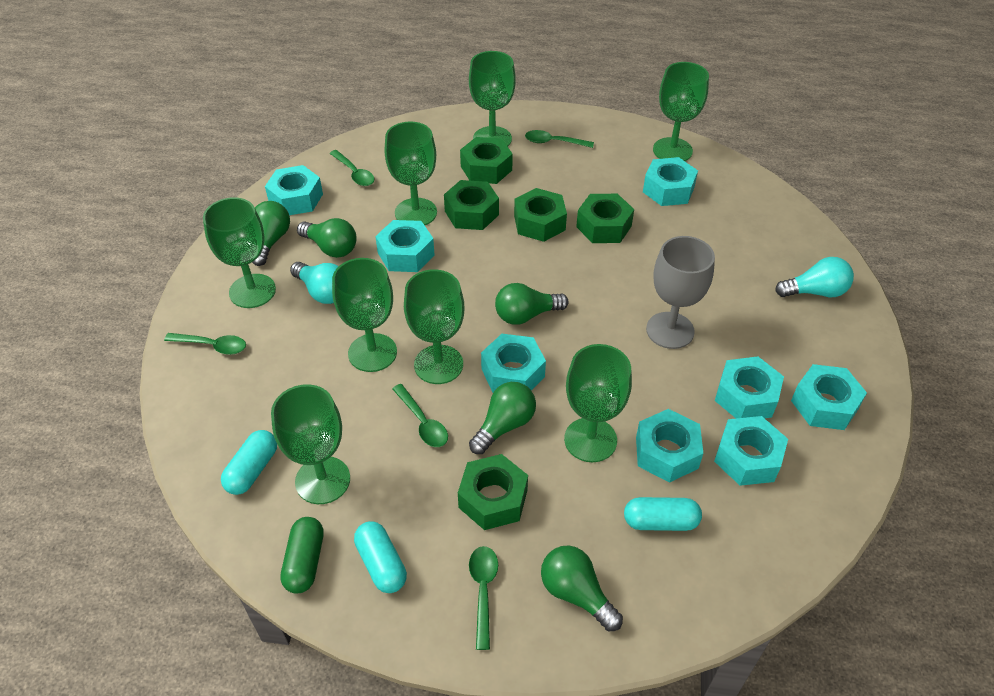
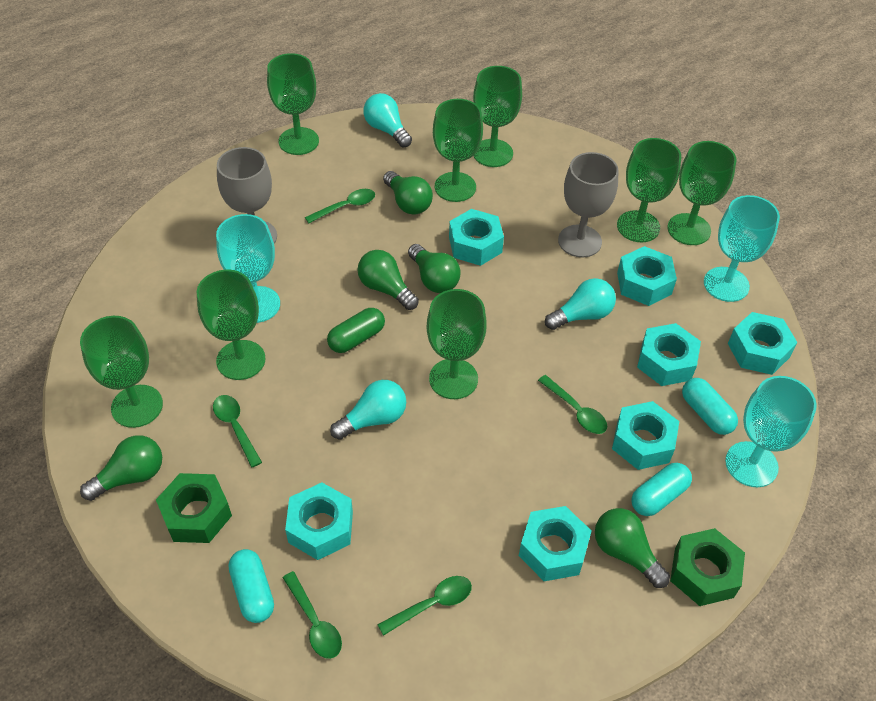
green nut: [444,180,499,230] [458,454,528,530] [460,137,513,184] [514,188,567,242] [576,194,634,243] = 5 -> [156,473,232,543] [670,528,745,606] = 2
grey goblet: [646,236,715,349] = 1 -> [217,147,277,244] [558,152,619,258] = 2
turquoise goblet: none = 0 -> [216,214,280,323] [704,195,780,302] [725,376,817,487] = 3
turquoise light bulb: [290,262,339,304] [775,257,854,297] = 2 -> [330,380,406,440] [364,93,412,147] [545,278,616,330] = 3
turquoise nut: [265,165,323,215] [375,220,435,272] [481,334,546,393] [636,409,703,483] [643,157,698,206] [714,416,788,486] [715,356,784,418] [791,364,867,430] = 8 -> [285,483,353,560] [449,209,504,266] [519,506,592,581] [612,401,679,470] [617,246,677,306] [637,323,701,386] [728,312,798,375] = 7

